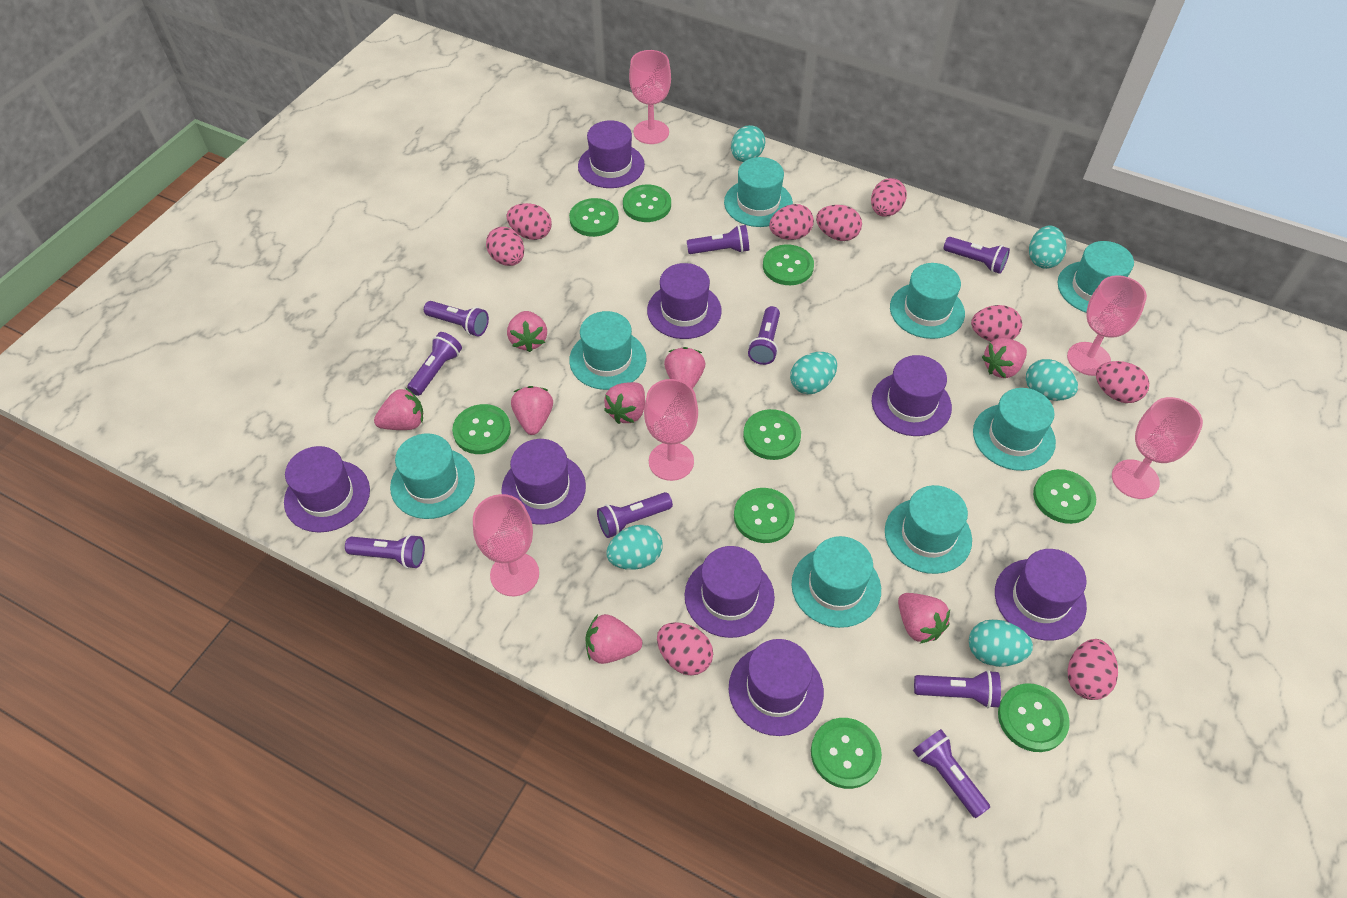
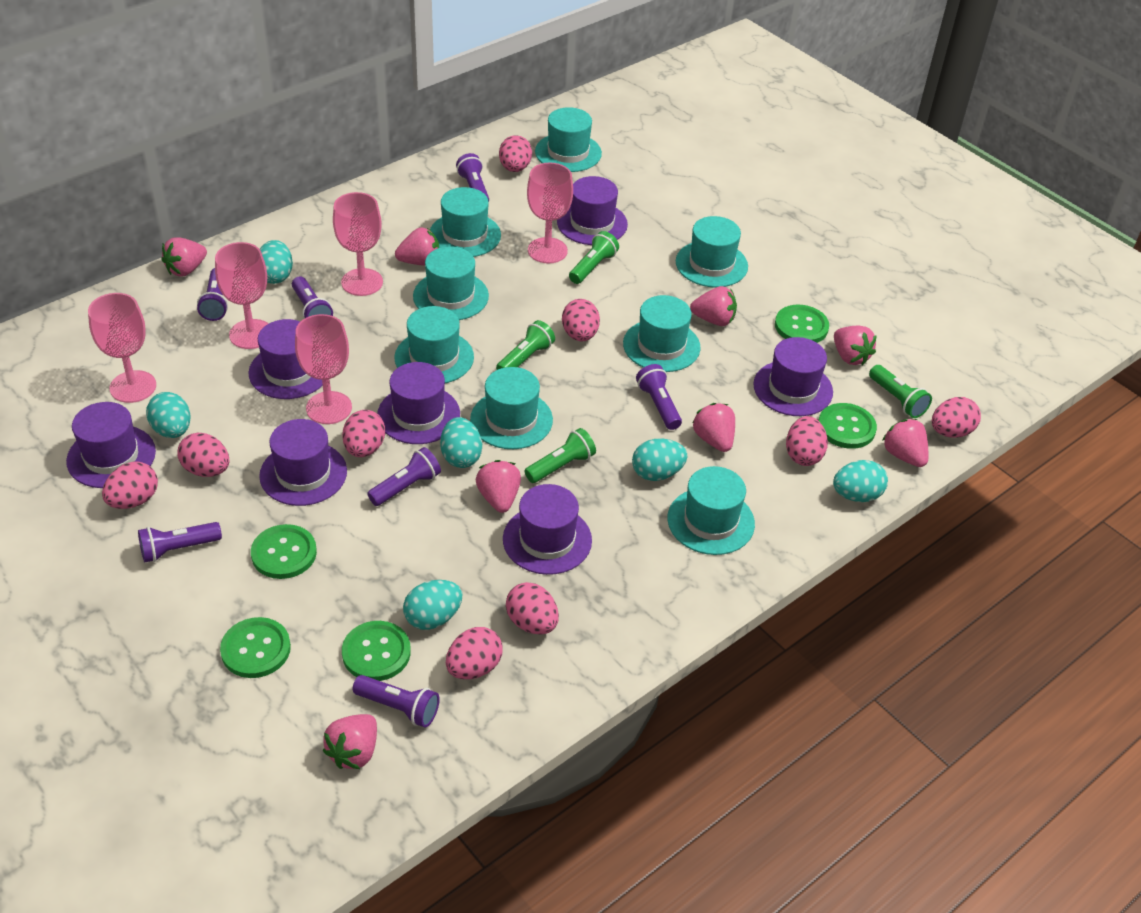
green button: [452,404,511,454] [569,198,619,237] [623,185,671,222] [734,488,795,543] [743,409,801,460] [763,244,814,285] [811,718,882,789] [998,683,1070,752] [1033,469,1096,524] = 9 -> [220,617,291,678] [251,524,317,579] [342,621,411,681] [775,305,829,343] [818,403,877,449] = 5
green flashlight: none = 0 -> [496,320,555,370] [525,428,596,483] [569,231,619,284] [869,365,932,418] = 4
purple flashlight: [345,534,425,569] [407,332,462,396] [424,301,489,337] [597,492,673,538] [687,225,749,254] [748,306,780,365] [913,729,990,818] [914,670,1001,708] [944,237,1010,274] = 9 -> [138,522,222,562] [197,268,228,321] [292,276,333,319] [352,675,440,728] [367,447,441,506] [456,153,489,202] [636,364,682,430] = 7
purple hat: [284,446,370,533] [501,439,586,524] [578,120,645,188] [647,263,722,339] [685,546,775,638] [729,639,824,736] [872,355,952,436] [995,549,1087,641] = 8 -> [66,402,156,488] [248,319,323,399] [259,419,347,506] [377,362,460,444] [503,484,592,575] [557,176,628,245] [753,337,833,416] = 7

